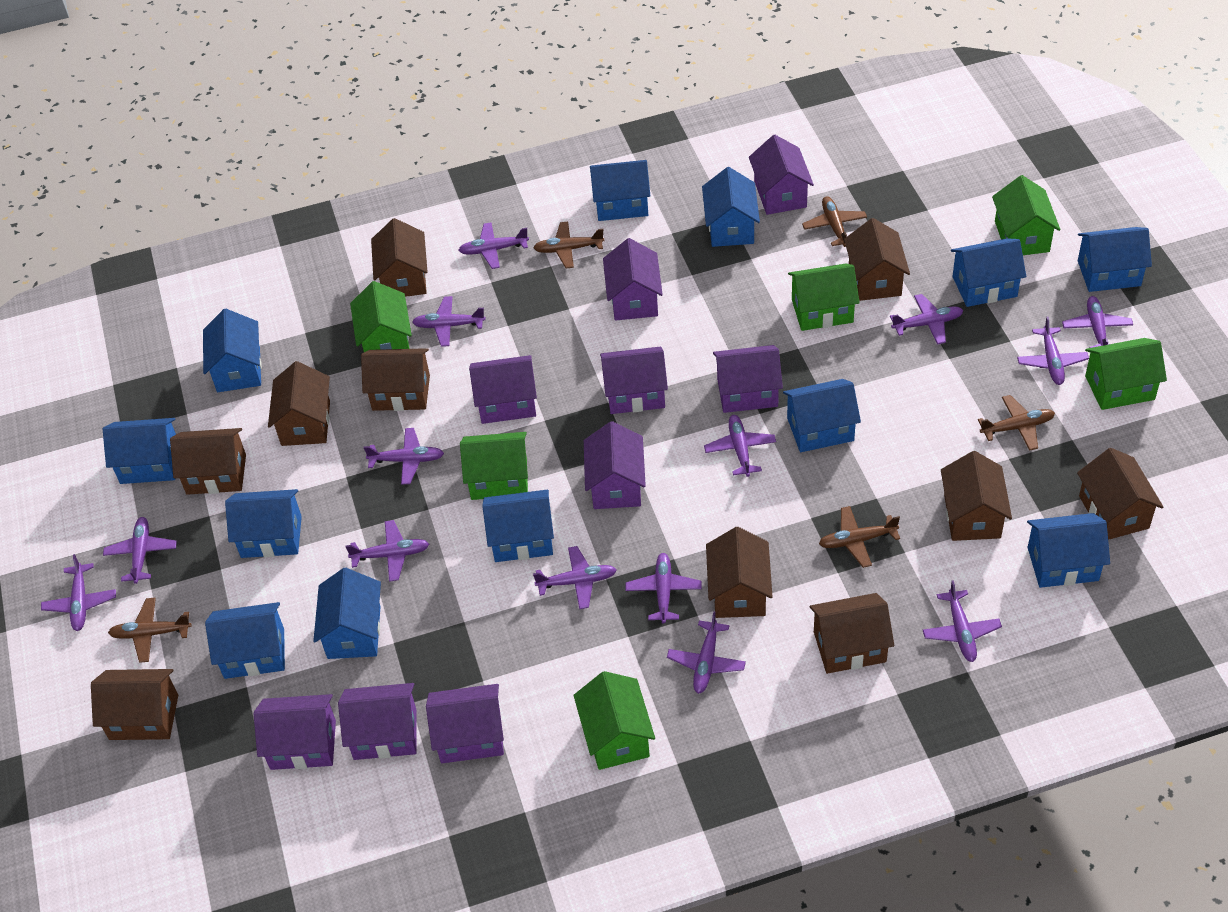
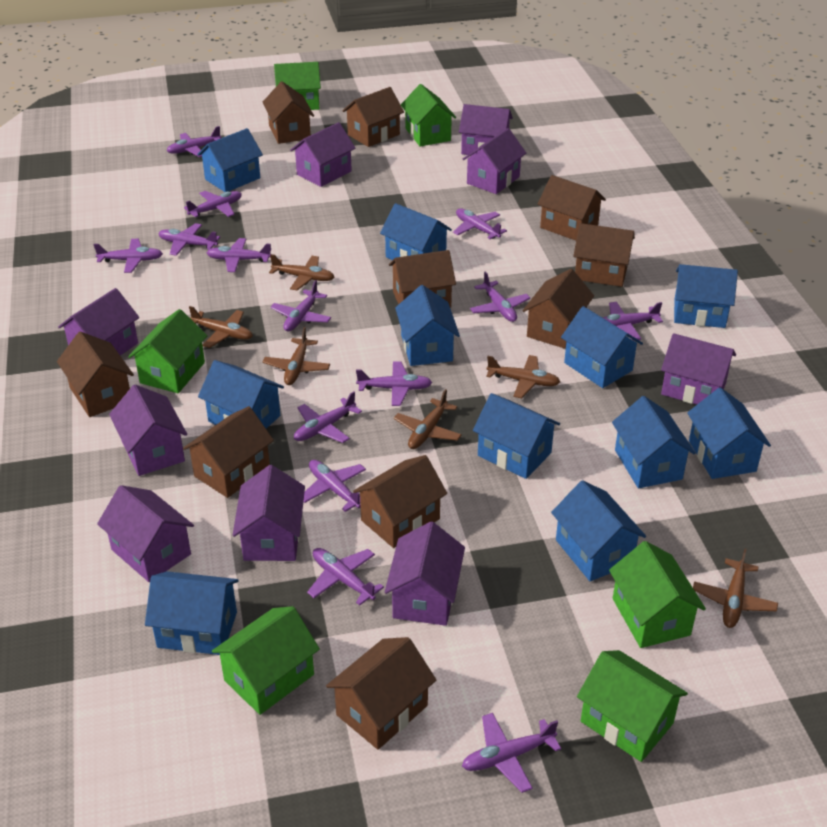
blue house: [103,418,176,484] [203,308,262,392] [205,602,285,679] [225,489,302,558] [313,568,381,659] [482,490,554,562] [590,160,650,221] [702,167,760,247] [783,379,861,452] [951,238,1026,307] [1027,513,1110,588] [1078,227,1152,292] = 12 -> [145,571,239,655] [197,128,263,192] [198,360,284,428] [380,203,452,260] [395,285,460,366] [473,393,560,479] [551,480,646,581] [561,306,643,388] [612,396,696,488] [674,264,738,328] [687,387,771,479] = 11
brown plane: [108,598,192,663] [534,221,604,269] [802,196,867,247] [819,506,900,568] [978,395,1055,451] = 5 -> [189,306,253,348] [263,327,330,385] [269,254,334,290] [394,389,462,449] [486,355,560,398] [693,549,778,628] = 6

